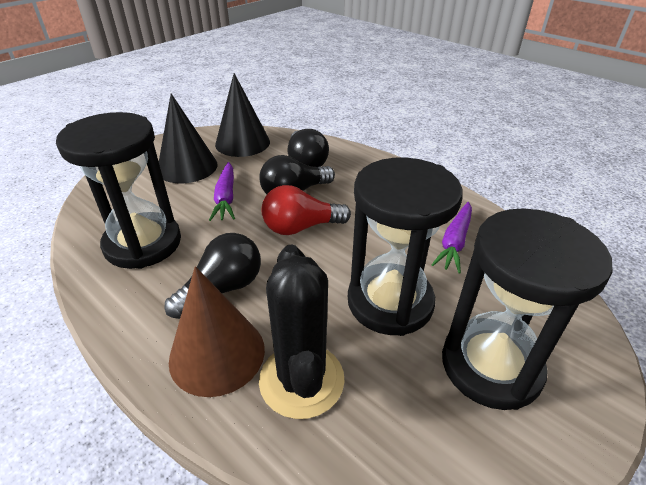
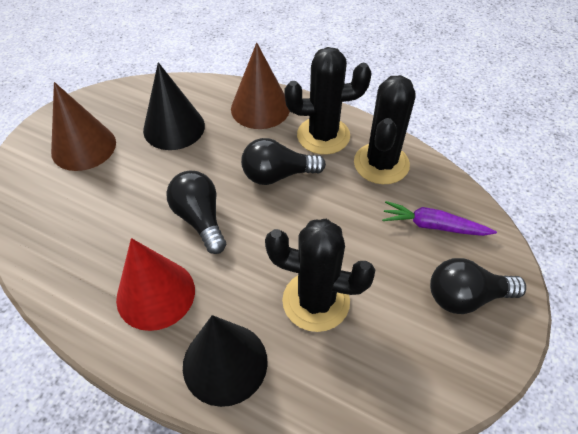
black cactus: [259,245,345,419] = 1 -> [265,219,375,332] [285,47,372,155] [354,75,415,184] = 3
black hourglass: [56,112,181,269] [348,158,463,336] [442,208,613,410] = 3 -> none = 0
brown cone: [169,266,265,397] = 1 -> [51,82,116,171] [231,42,290,129] = 2
purple carrot: [209,162,235,221] [431,202,472,274] = 2 -> [382,201,497,236] = 1
red cone: none = 0 -> [116,238,195,331] = 1
red light bulb: [262,185,351,235] = 1 -> none = 0

